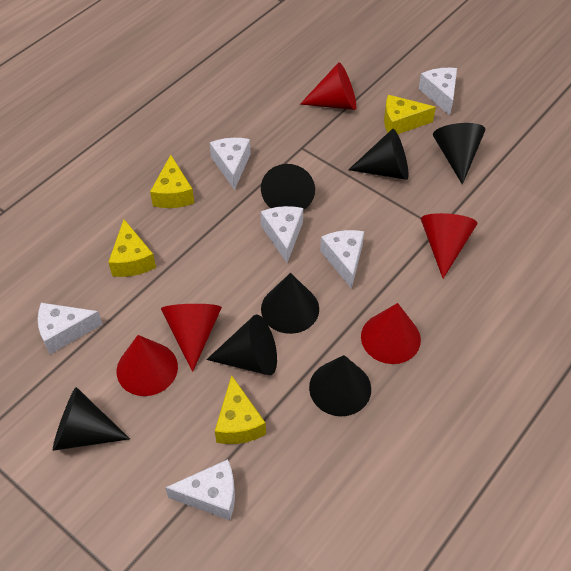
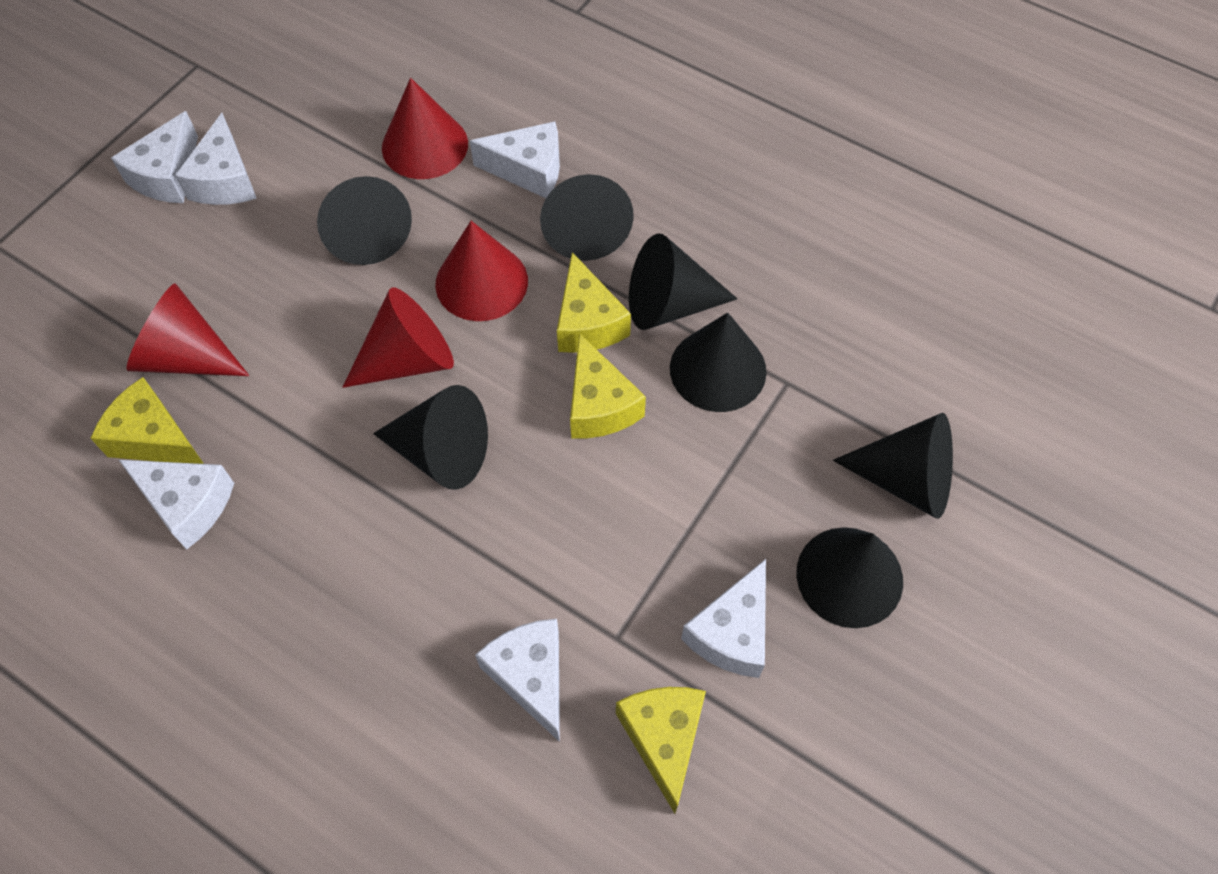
red cone: [117,335,178,396] [161,304,222,372] [300,62,356,110] [361,303,421,364] [421,213,478,279] = 5 -> [127,283,250,376] [343,287,454,388] [382,78,468,179] [435,221,528,321] = 4

